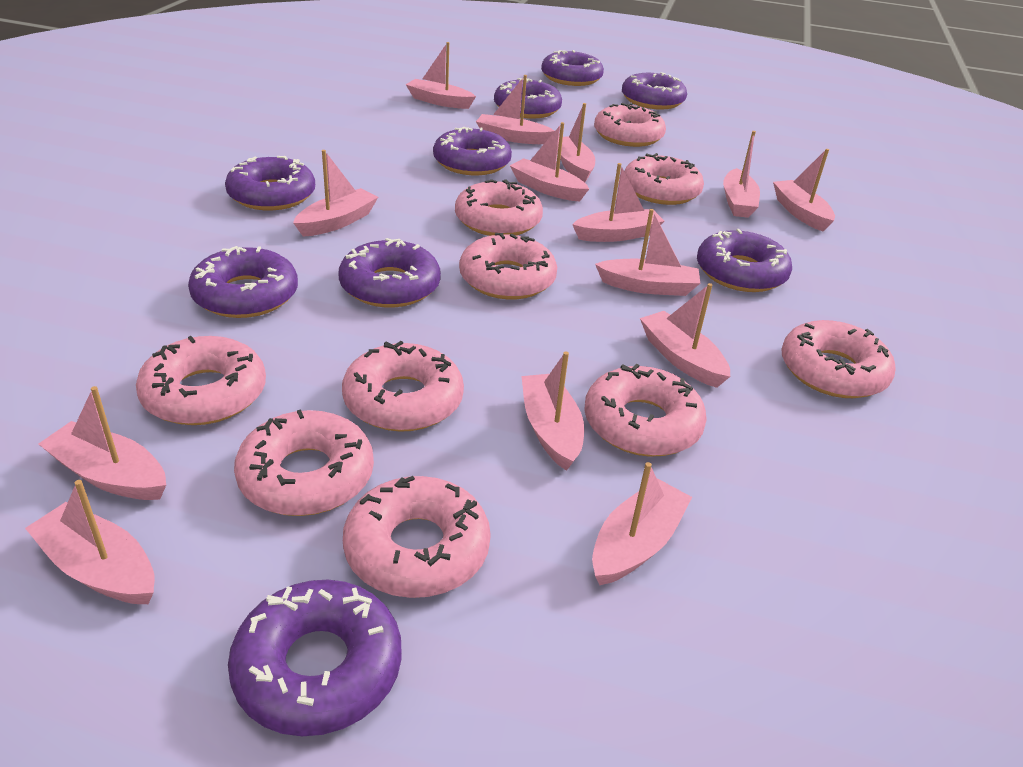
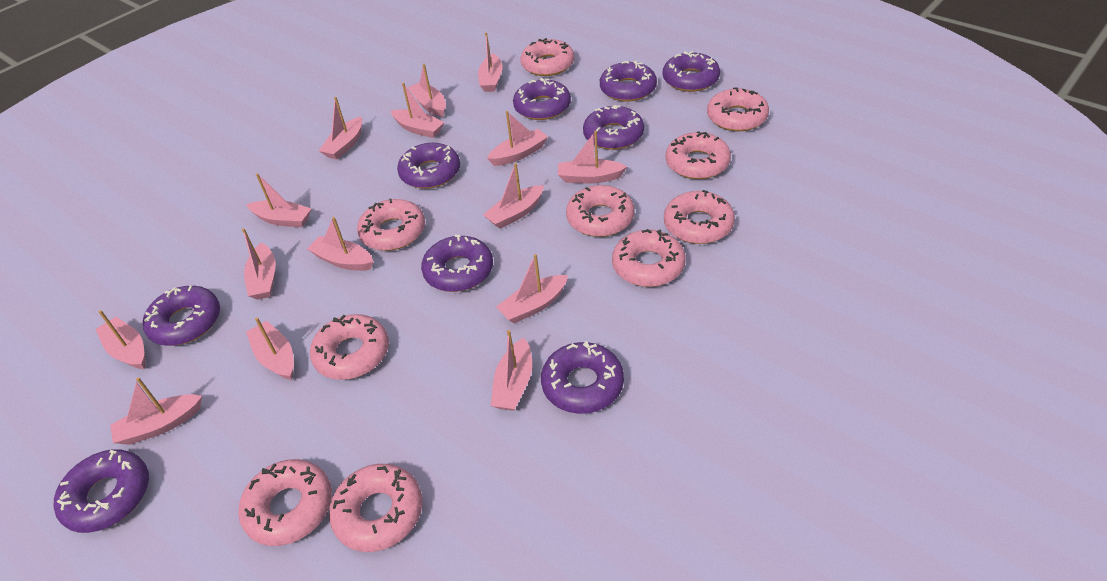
pink boat: [25,480,155,604] [39,386,166,500] [293,150,378,236] [405,42,476,109] [476,75,555,144] [510,122,589,201] [521,351,584,471] [558,103,595,182] [572,163,664,242] [592,462,692,585] [595,209,700,296] [640,283,730,388] [723,131,760,218] [773,149,835,232] = 14 -> [96,310,146,369] [110,377,202,445] [242,228,276,300] [246,173,311,228] [246,318,294,380] [307,217,373,271] [319,97,362,160] [391,83,444,138] [408,64,446,117] [478,32,503,92] [483,163,544,229] [487,111,548,166] [491,330,532,411] [496,254,568,323] [558,131,628,184] = 15

